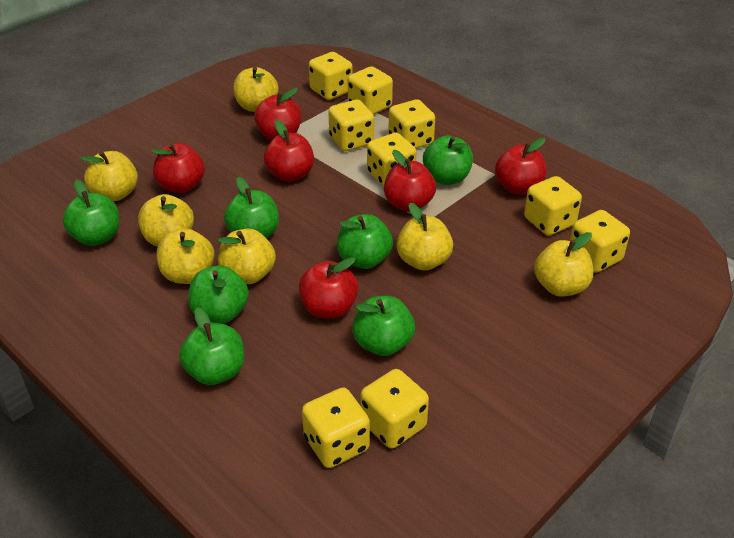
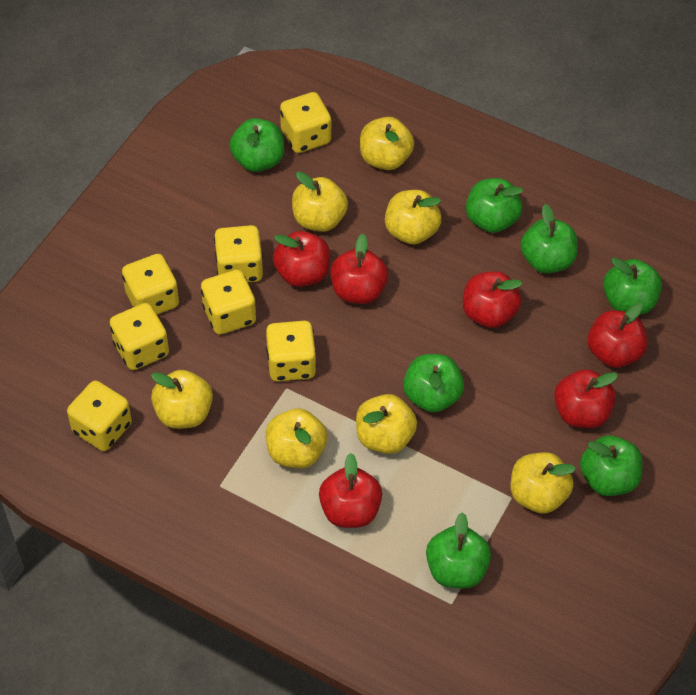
yellow dice: [302,388,370,468] [309,52,353,100] [328,100,374,151] [348,66,393,115] [360,369,429,449] [367,133,417,187] [388,99,435,149] [524,176,582,236] [570,210,630,273] = 9 -> [67,381,132,451] [110,303,169,370] [122,254,179,315] [201,270,256,334] [214,225,263,283] [266,321,316,381] [280,92,331,153] = 7

